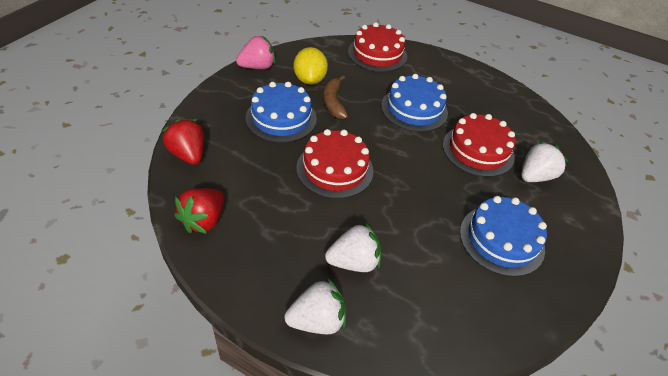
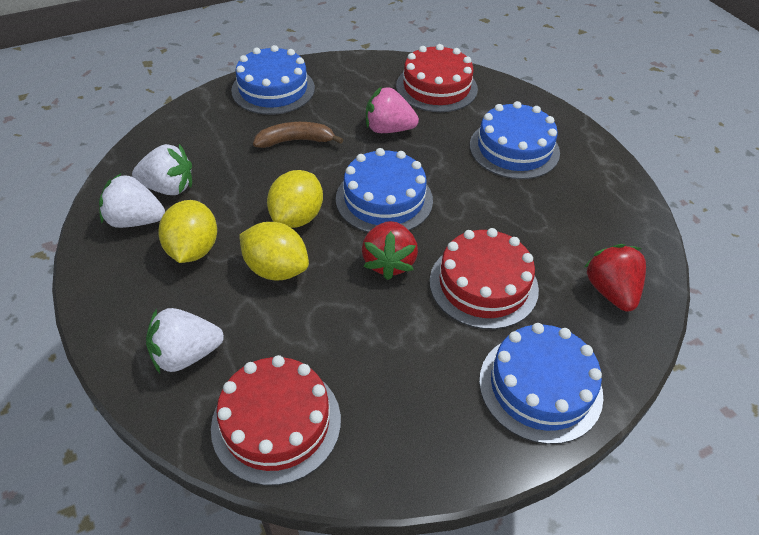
blue cake: [246,82,317,143] [381,74,448,132] [460,196,547,277] = 3 -> [231,45,315,115] [336,148,433,233] [470,101,560,179] [479,323,603,444] = 4
yellow lemon: [294,47,328,85] = 1 -> [159,200,217,263] [239,222,309,281] [267,170,323,228] = 3

